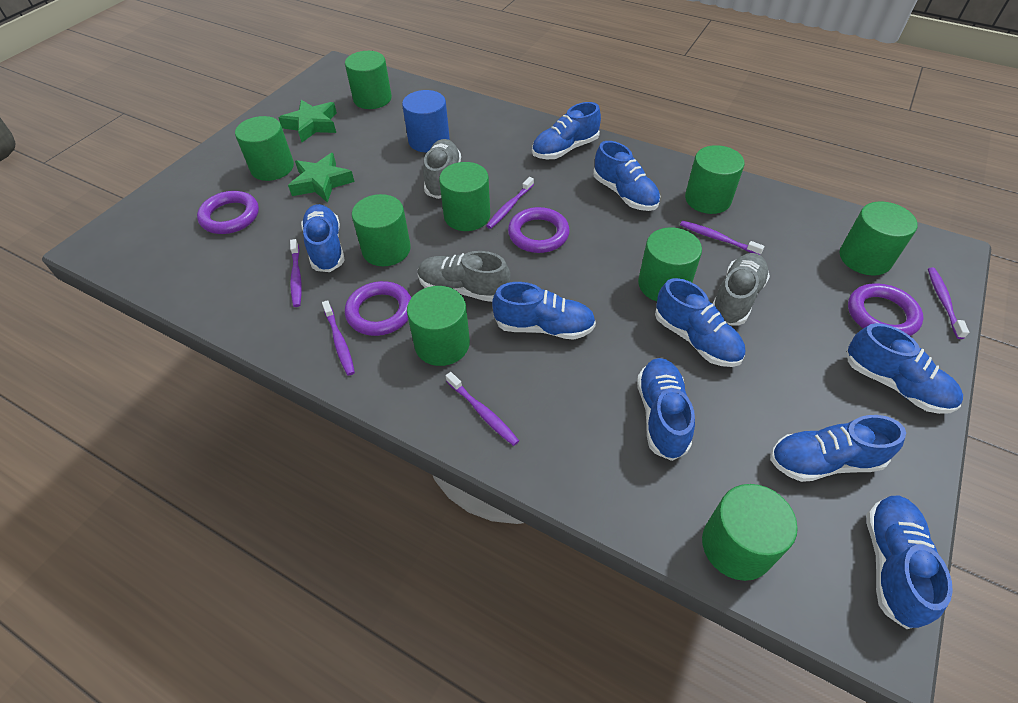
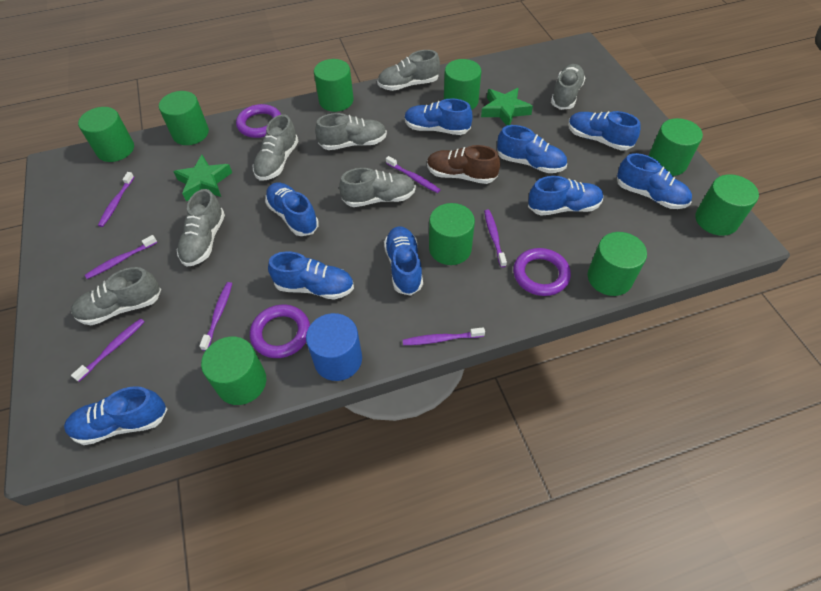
brown shoe: none = 0 -> [427,145,500,184] = 1
grey shoe: [418,251,510,302] [423,139,461,199] [713,253,770,326] = 3 -> [71,267,161,325] [177,189,225,267] [253,114,298,180] [315,113,387,150] [339,168,416,207] [377,50,440,91] [551,64,585,110] = 7
purple ring: [197,191,259,234] [345,281,411,336] [508,207,570,253] [848,283,923,336] = 4 -> [236,104,281,138] [250,305,310,358] [513,248,571,296] = 3
purple toothbrush: [290,239,302,307] [322,300,355,376] [446,372,519,446] [486,177,534,229] [680,221,764,255] [928,267,969,339] = 6 -> [71,318,144,382] [85,235,157,279] [98,172,134,227] [199,282,232,351] [386,156,440,193] [403,327,485,345] [484,210,507,268] = 7

